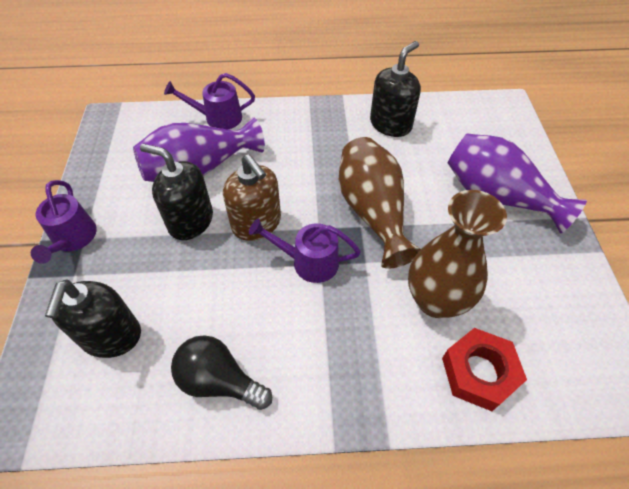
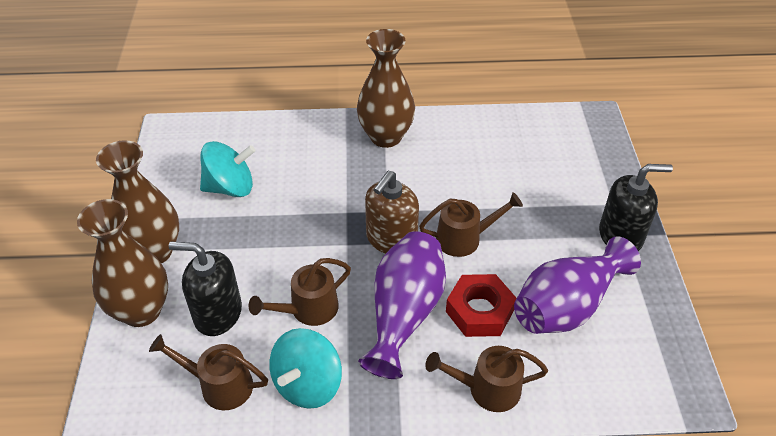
black light bulb: [171,335,272,410] = 1 -> none = 0
black soap dispenser: [45,279,141,358] [140,144,213,240] [370,41,421,137] = 3 -> [169,241,242,336] [599,164,673,251] = 2
brown vase: [339,137,421,269] [408,190,507,318] = 2 -> [77,199,168,327] [96,140,179,264] [357,29,415,148] = 3
brown watering can: none = 0 -> [149,334,268,411] [249,258,351,326] [419,192,523,257] [425,346,548,412] = 4
purple watering can: [31,180,97,264] [164,73,255,129] [249,218,361,283] = 3 -> none = 0
turquoise spinning top: none = 0 -> [200,141,255,197] [269,328,342,409] = 2

